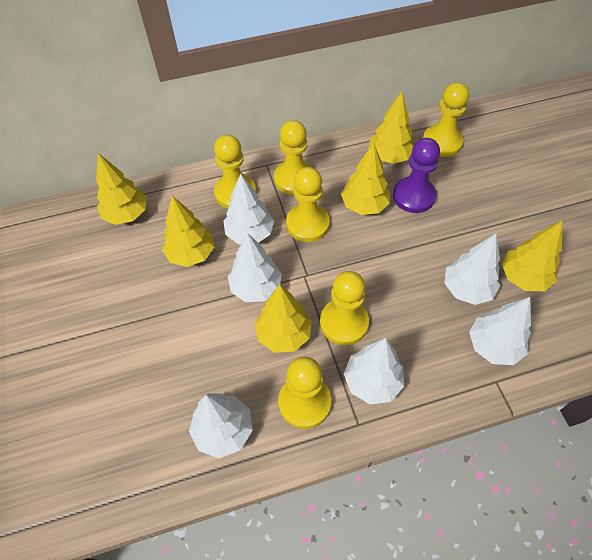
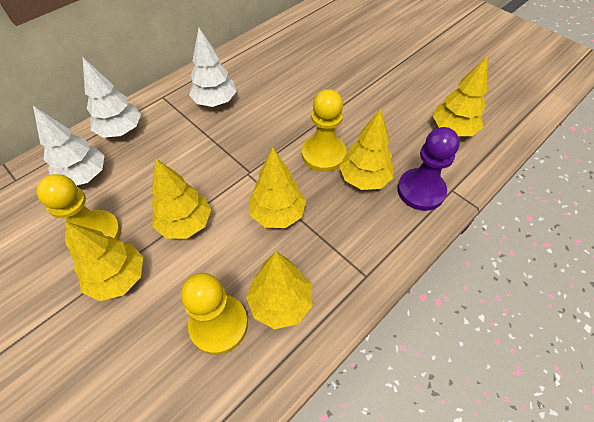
white tree: [189,393,253,458] [224,174,274,244] [228,232,282,302] [344,338,404,404] [444,234,500,305] [469,297,531,365] = 6 -> [33,106,104,186] [83,58,141,138] [189,28,237,107] = 3
yellow pawn: [214,135,256,208] [274,120,312,195] [278,357,331,429] [286,167,330,242] [320,271,369,345] [423,82,469,157] = 6 -> [36,174,121,248] [181,273,248,355] [302,89,346,172] = 3

